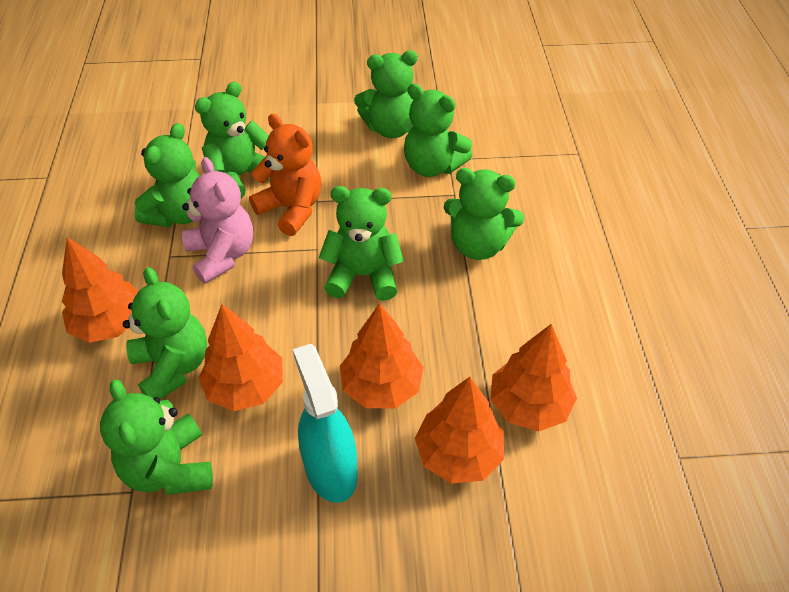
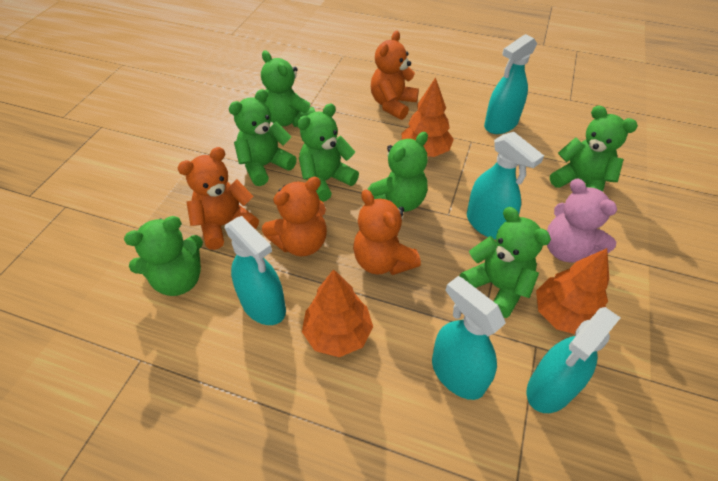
green teddy bear: [100,379,213,495] [123,267,207,400] [134,123,200,227] [195,82,270,198] [319,186,404,301] [354,50,418,138] [404,83,472,177] [444,168,524,260] = 8 -> [124,216,203,296] [229,89,297,186] [261,50,315,127] [297,104,359,202] [367,132,428,212] [460,207,551,318] [550,106,638,192] = 7
orange teddy bear: [249,114,321,236] = 1 -> [178,147,259,250] [262,177,327,256] [353,189,421,275] [371,31,419,120] = 4
orange tree: [62,237,138,342] [199,304,283,411] [340,303,424,409] [415,377,504,483] [490,324,577,431] = 5 -> [302,269,373,357] [401,77,454,157] [536,248,609,334] = 3
turquoise spray bottle: [293,344,358,503] = 1 -> [225,216,286,325] [432,276,506,400] [467,132,544,239] [484,34,537,134] [527,307,621,413] = 5

